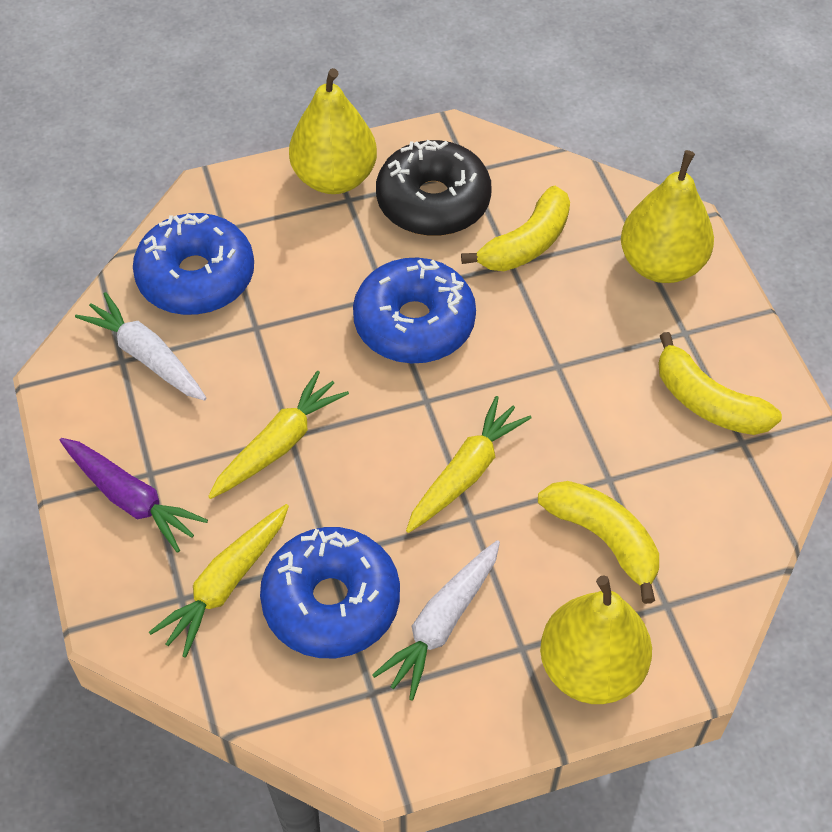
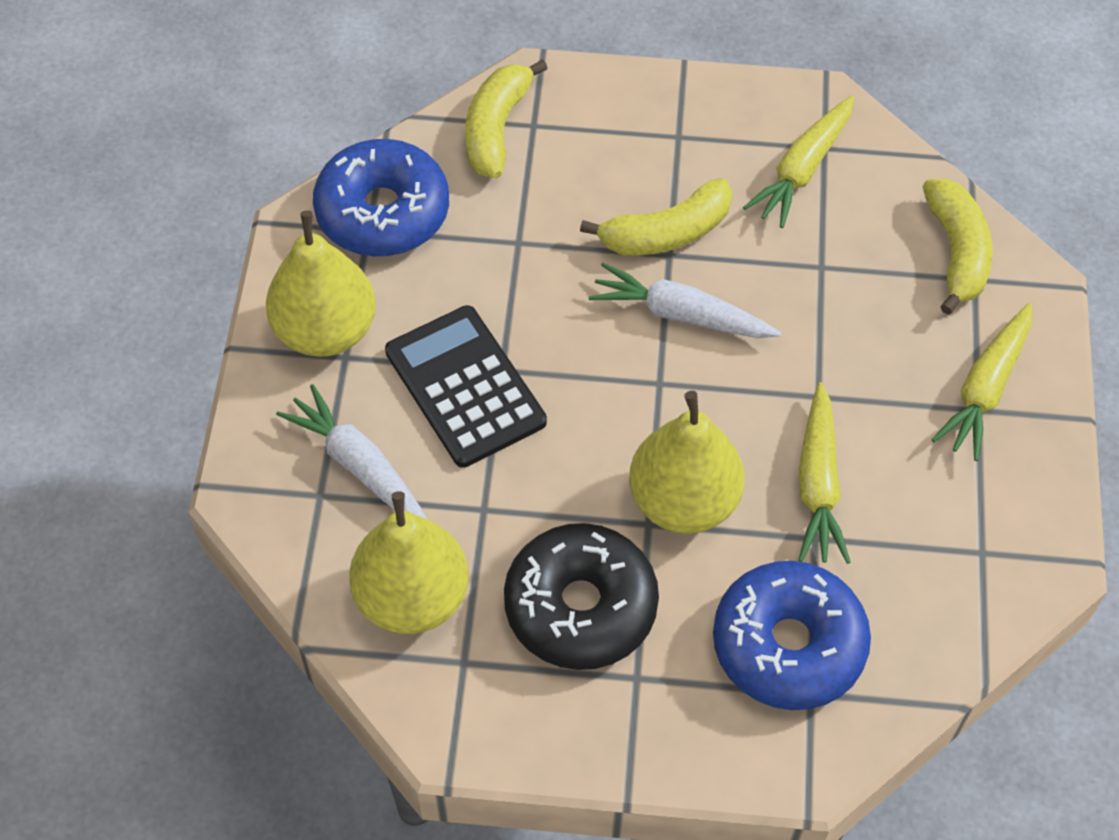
black calculator: none = 0 -> [385,305,547,468] = 1
blue donut: [133,213,254,315] [260,527,400,658] [353,258,476,363] = 3 -> [313,139,449,256] [713,561,871,710] = 2
purple carrot: [60,438,208,553] = 1 -> none = 0

